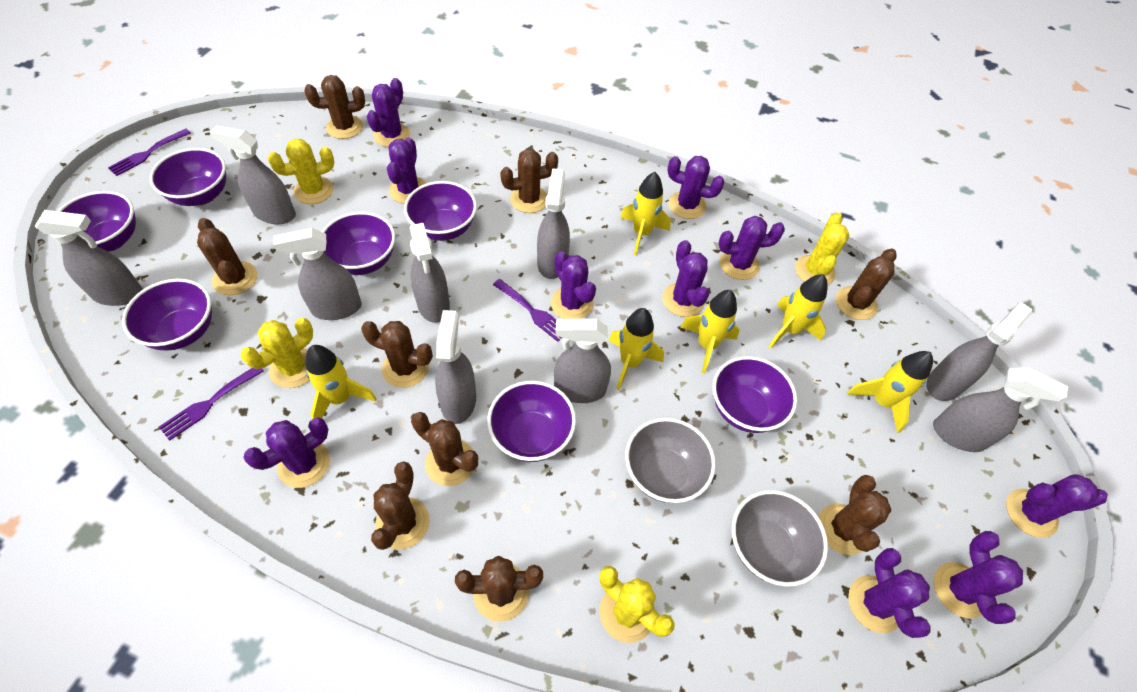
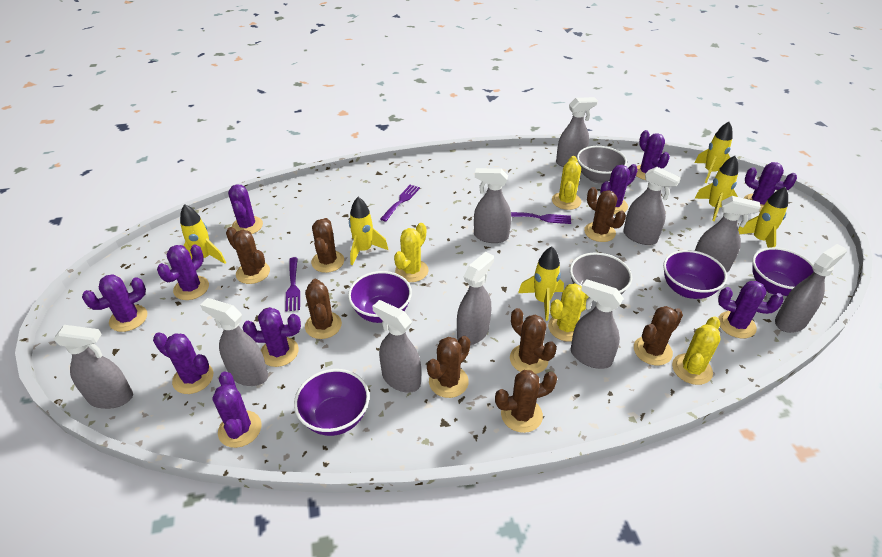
brown cactus: [197,218,258,295] [304,75,365,139] [361,321,433,388] [371,461,429,550] [411,412,478,486] [455,556,543,622] [500,149,558,213] [819,475,891,555] [836,249,897,320] = 9 -> [226,227,270,284] [305,279,342,339] [311,218,344,273] [427,336,470,398] [495,370,557,433] [510,308,557,374] [584,187,626,242] [634,306,683,365] = 8
grey spray bottle: [35,210,143,306] [210,126,296,224] [273,228,362,320] [409,223,450,323] [435,310,476,424] [537,168,570,279] [554,319,611,403] [926,302,1032,401] [933,367,1068,452] = 9 -> [54,325,133,409] [200,298,268,386] [372,300,421,393] [457,252,494,345] [474,168,511,243] [556,97,598,167] [571,279,624,369] [623,167,681,245] [695,196,761,272] [775,244,847,333] = 10
purple bowl: [58,191,136,252] [122,279,212,351] [150,148,226,206] [322,212,395,275] [404,181,477,241] [487,381,576,462] [713,356,797,433] = 7 -> [294,369,370,436] [348,271,412,323] [663,250,727,299] [752,247,814,296] = 4

